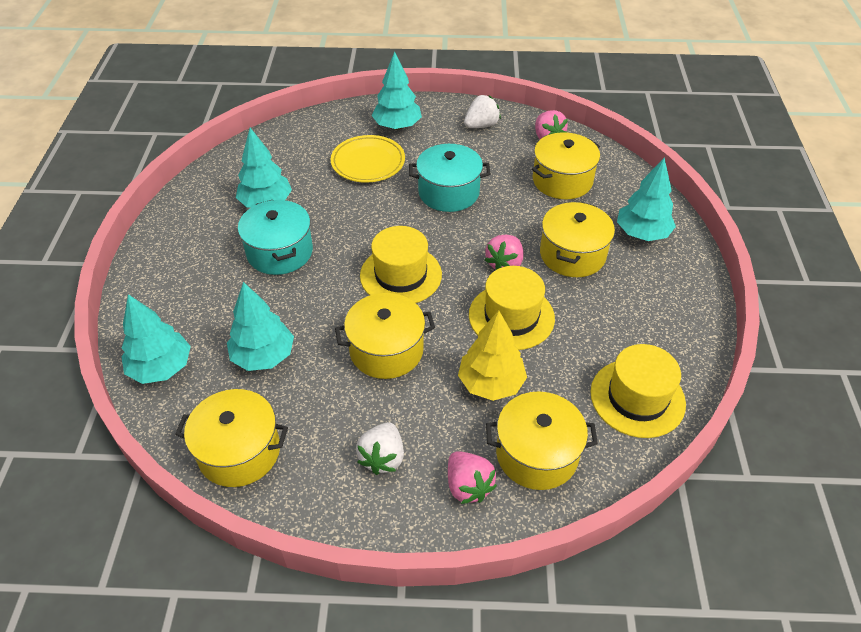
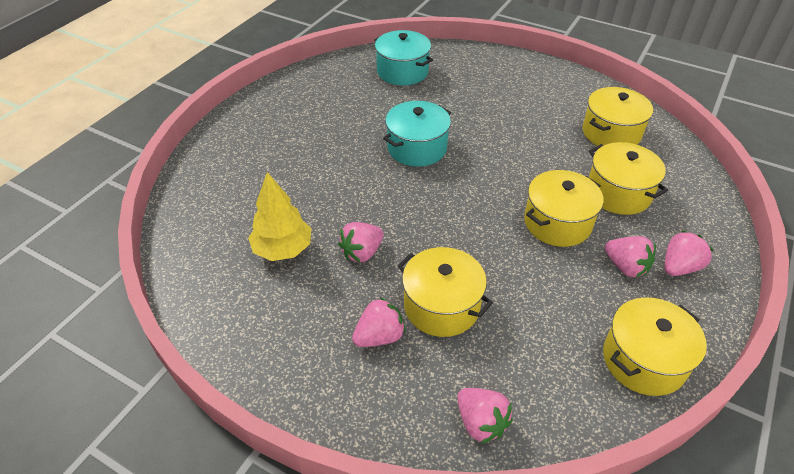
pink strawberry: [448,451,497,504] [485,235,524,270] [535,110,568,139] = 3 -> [338,222,384,263] [352,297,406,347] [457,388,513,444] [605,236,656,278] [665,231,714,276] = 5
turquoise tree: [121,294,191,384] [227,282,294,371] [236,128,292,208] [372,51,422,130] [617,157,676,241] = 5 -> none = 0
white strawberry: [356,422,404,475] [464,95,501,128] = 2 -> none = 0
yellow hat: [360,226,442,303] [469,266,555,350] [590,344,686,438] = 3 -> none = 0
yellow plate: [331,135,405,183] = 1 -> none = 0

